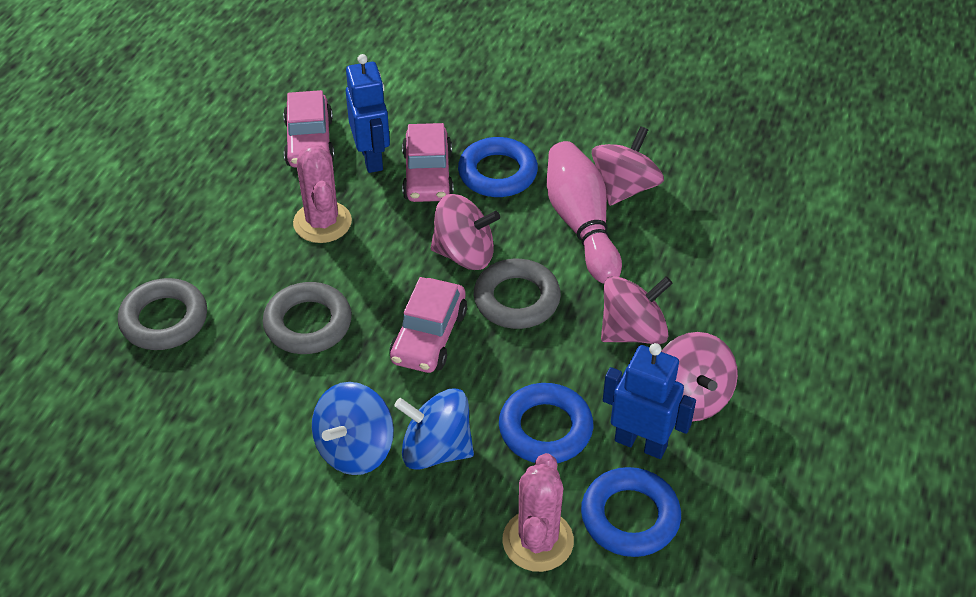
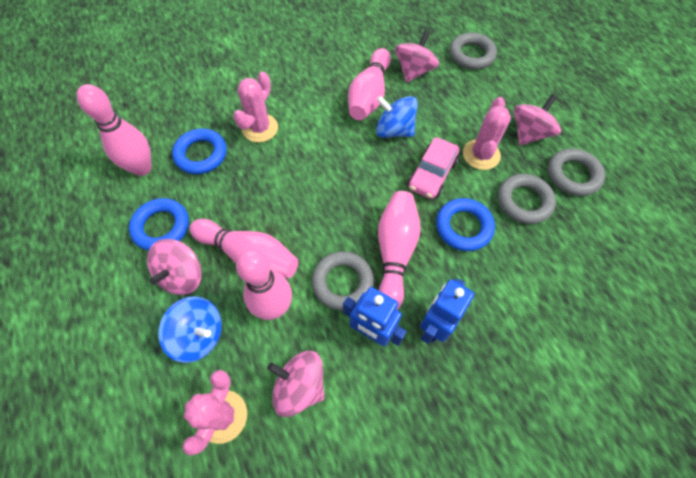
grey ring: [118,278,207,350] [263,282,352,354] [474,259,561,329] = 3 -> [312,251,374,310] [450,32,497,70] [498,174,556,224] [548,148,605,196] = 4
pink bowling pin: [547,141,622,284] = 1 -> [77,84,152,176] [190,219,298,278] [236,249,292,320] [348,48,391,120] [378,191,421,310] = 5
pink cactus: [293,144,352,243] [502,453,574,572] = 2 -> [182,370,247,456] [233,72,278,142] [463,97,511,170] = 3
pink car: [283,90,335,168] [389,277,467,373] [402,123,454,202] = 3 -> [408,137,460,199] = 1

